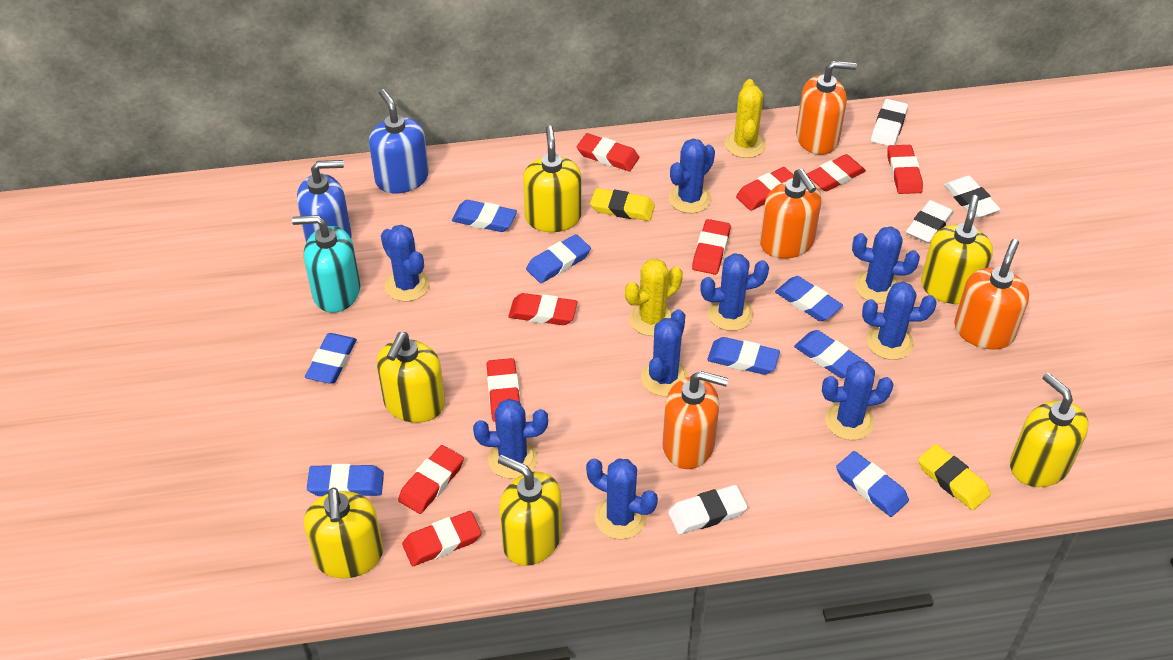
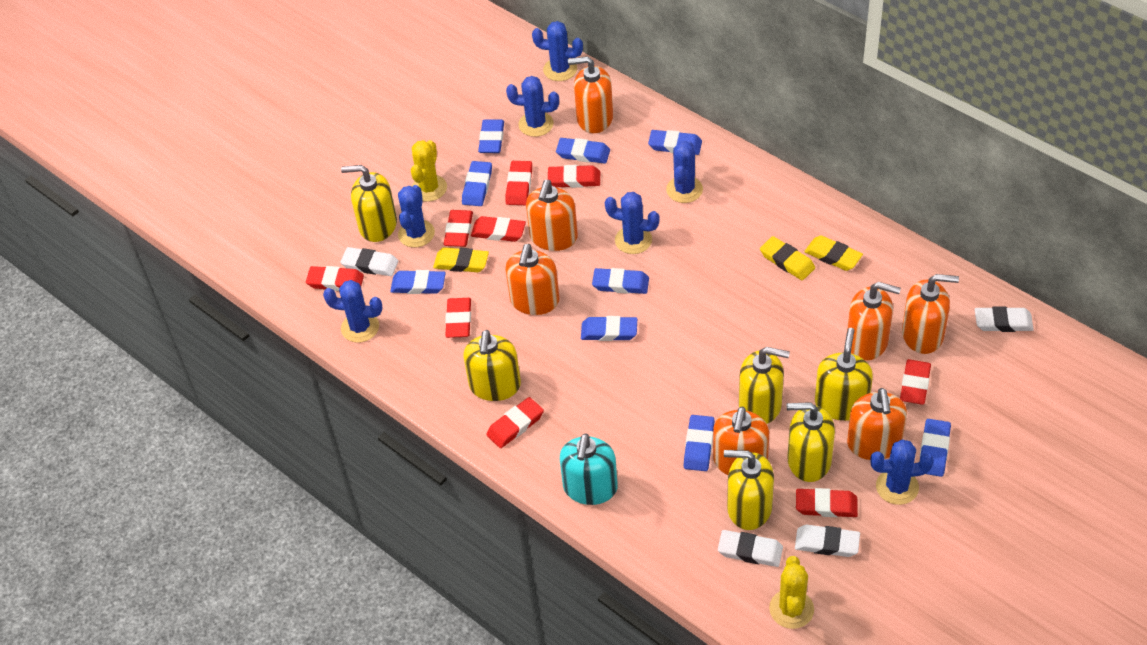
blue cactus: [381,225,430,302] [473,399,548,479] [586,459,658,539] [641,309,689,396] [669,138,715,213] [700,253,769,331] [822,361,893,440] [852,227,920,303] [862,282,937,360] = 9 -> [323,280,382,343] [398,185,435,247] [506,76,559,137] [532,21,583,81] [605,192,659,254] [666,141,703,203] [870,439,934,505] = 7
blue eraser: [305,333,357,384] [307,464,384,496] [452,200,517,232] [526,234,591,283] [707,337,780,375] [775,276,843,321] [794,330,865,378] [836,451,909,517] = 8 -> [390,270,445,294] [462,161,492,206] [478,120,504,153] [556,138,610,164] [581,316,637,341] [592,268,649,294] [648,130,702,155] [684,415,715,471] [920,419,951,477] = 9
blue soap dispenser: [297,160,352,242] [369,89,429,193] = 2 -> none = 0
orange soap dispenser: [662,371,728,469] [760,169,822,259] [796,61,857,155] [954,239,1029,349] = 4 -> [505,244,560,315] [526,180,578,251] [568,56,613,133] [713,406,769,475] [847,282,901,361] [847,388,907,460] [902,274,959,354] = 7
yellow eraser: [590,188,655,221] [918,444,991,510] = 2 -> [433,247,489,272] [760,236,815,280] [804,235,863,271] = 3

